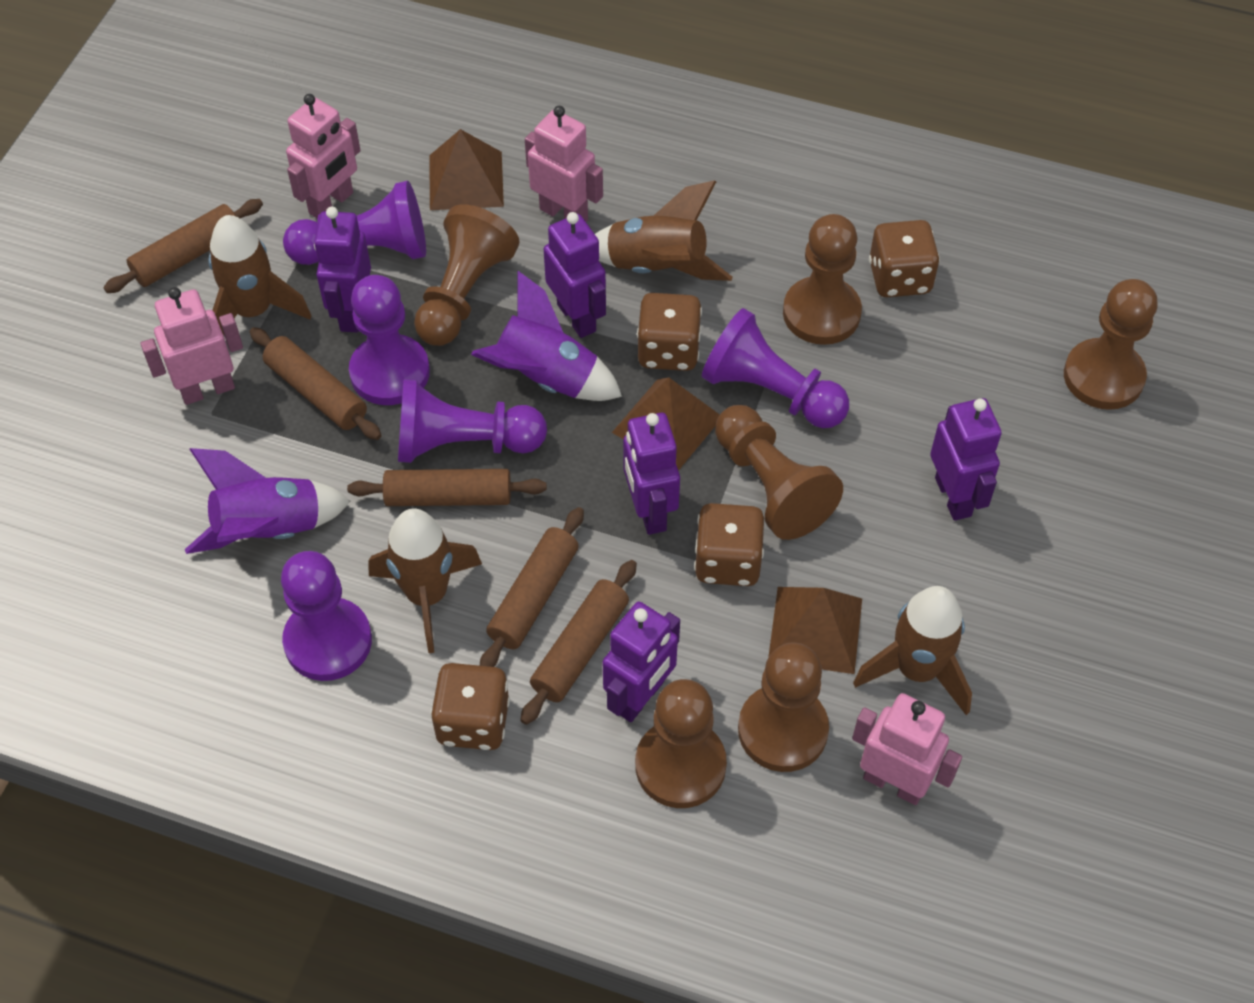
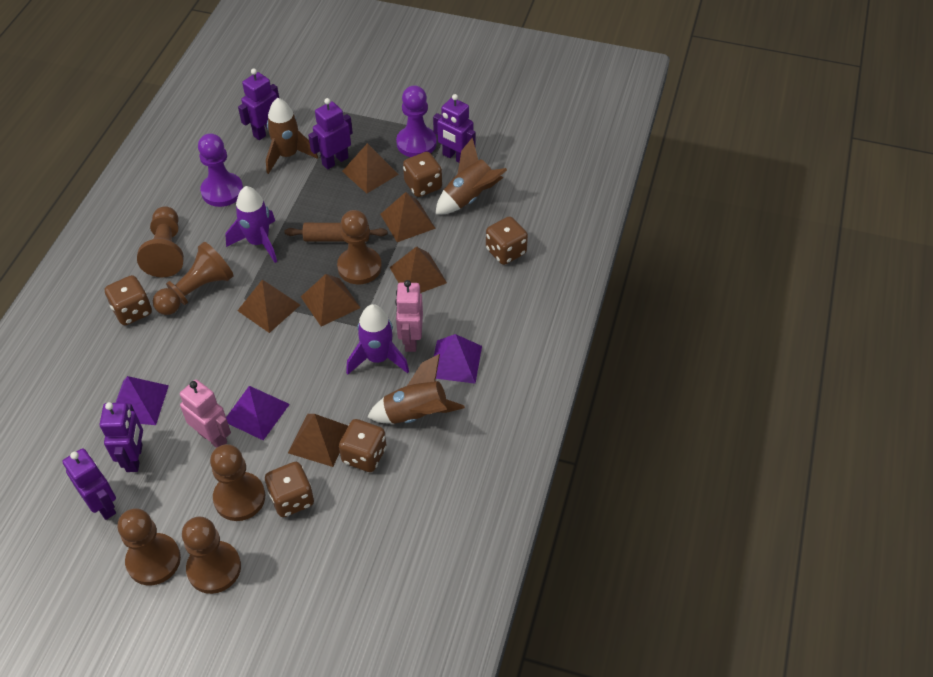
brown dice: [431,663,510,750] [637,293,702,371] [694,503,764,586] [869,220,940,297] = 4 -> [105,275,152,325] [265,462,314,517] [339,419,386,472] [403,152,442,197] [486,217,528,265] = 5
brown pyramid: [429,129,504,210] [612,378,720,471] [769,587,862,674] = 3 -> [237,280,300,333] [288,414,348,467] [301,274,361,327] [342,143,399,194] [380,192,436,242] [390,246,447,293] = 6
brown rocket: [208,215,311,335] [369,508,482,653] [595,180,733,281] [853,586,972,715] = 4 -> [266,98,318,174] [367,354,465,424] [436,137,507,214] = 3
brown rolling pin: [103,199,263,293] [250,327,382,440] [347,469,547,506] [480,507,584,667] [520,560,637,725] = 5 -> [284,223,387,242] = 1
pink robot: [141,287,243,405] [286,94,361,219] [525,106,603,221] [852,693,962,805] = 4 -> [180,380,231,448] [395,280,423,352] = 2
purple pawn: [281,551,372,681] [283,181,426,265] [349,275,430,405] [398,379,547,463] [702,308,849,428] = 5 -> [198,133,243,207] [396,85,437,157] = 2
purple pyramid: none = 0 -> [116,376,169,425] [226,386,290,440] [434,334,482,384] = 3

